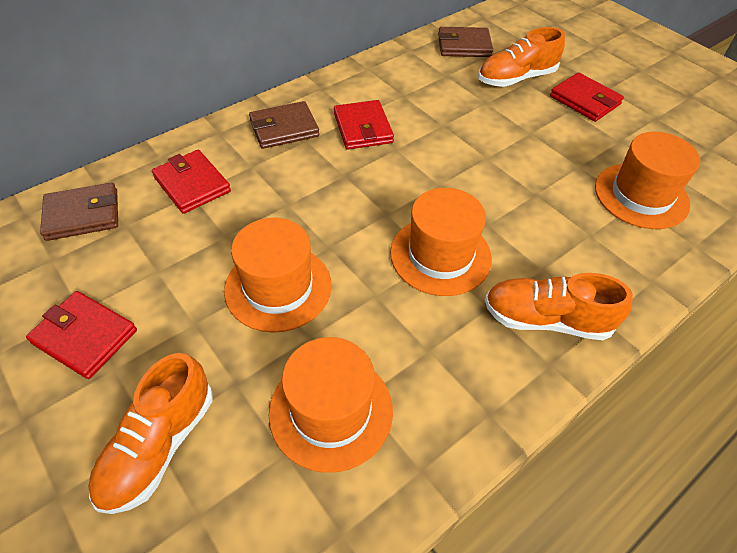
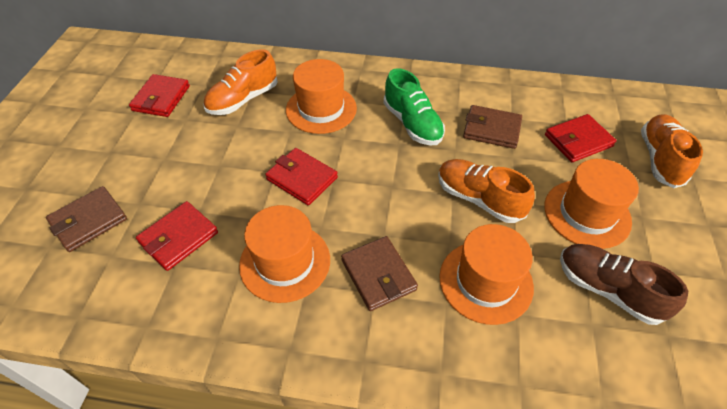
brown shoe: none = 0 -> [560,244,688,325] = 1
green shoe: none = 0 -> [384,68,445,145] = 1

